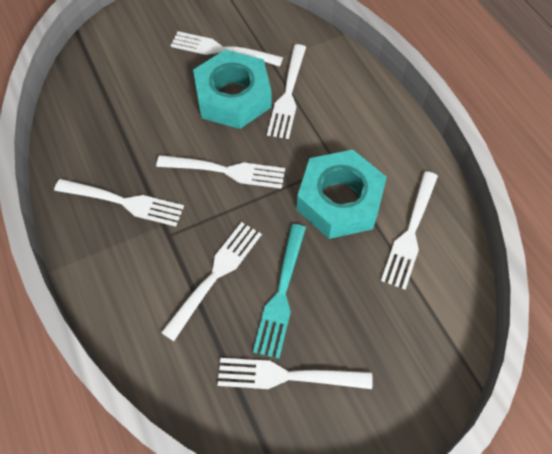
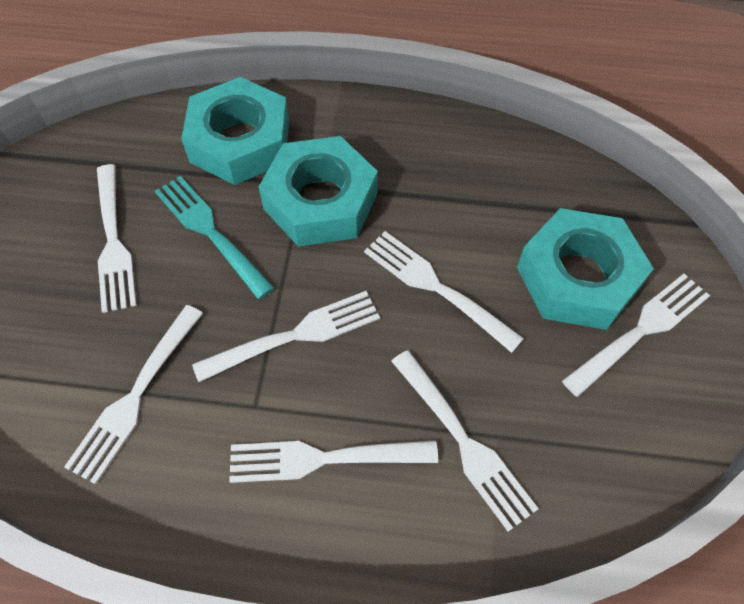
turquoise nut: [193,49,272,129] [297,150,387,239] = 2 -> [181,77,289,185] [259,136,378,246] [517,208,654,330] = 3

